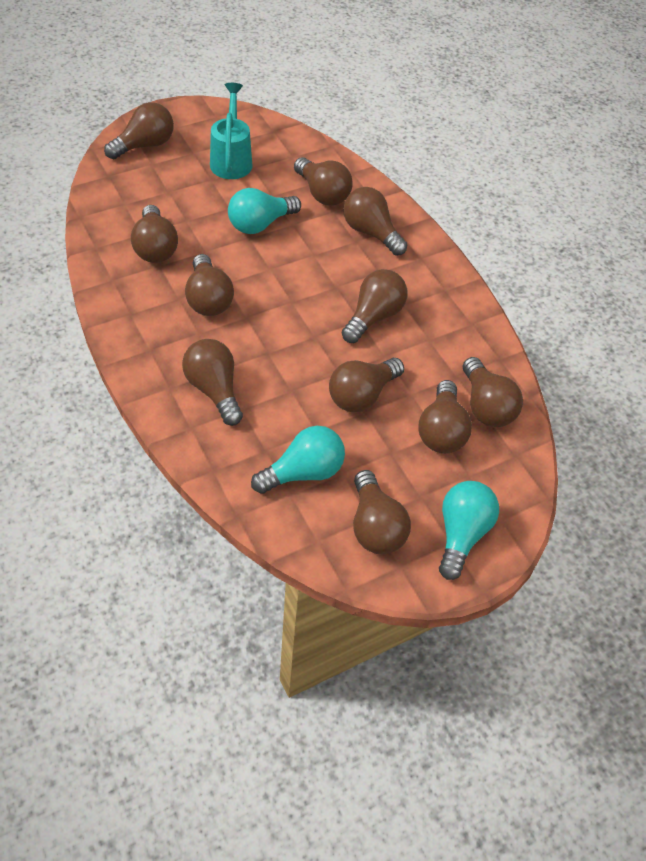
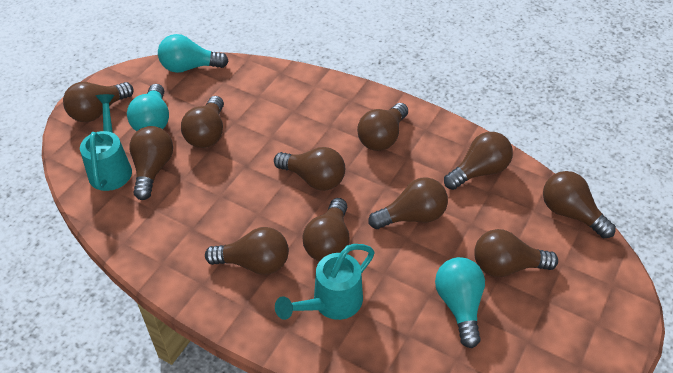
turquoise watering can: [210,83,253,179] = 1 -> [80,94,132,191] [275,244,375,320] = 2

